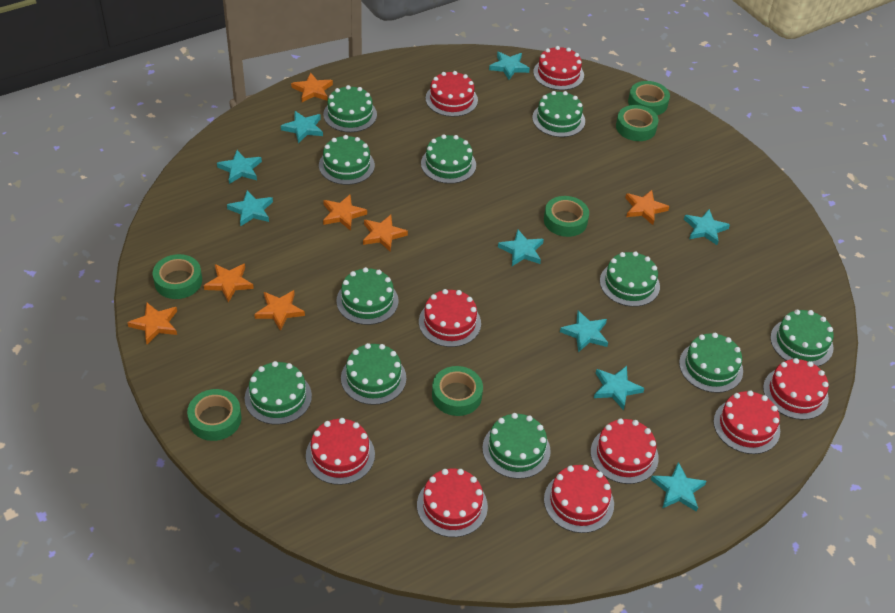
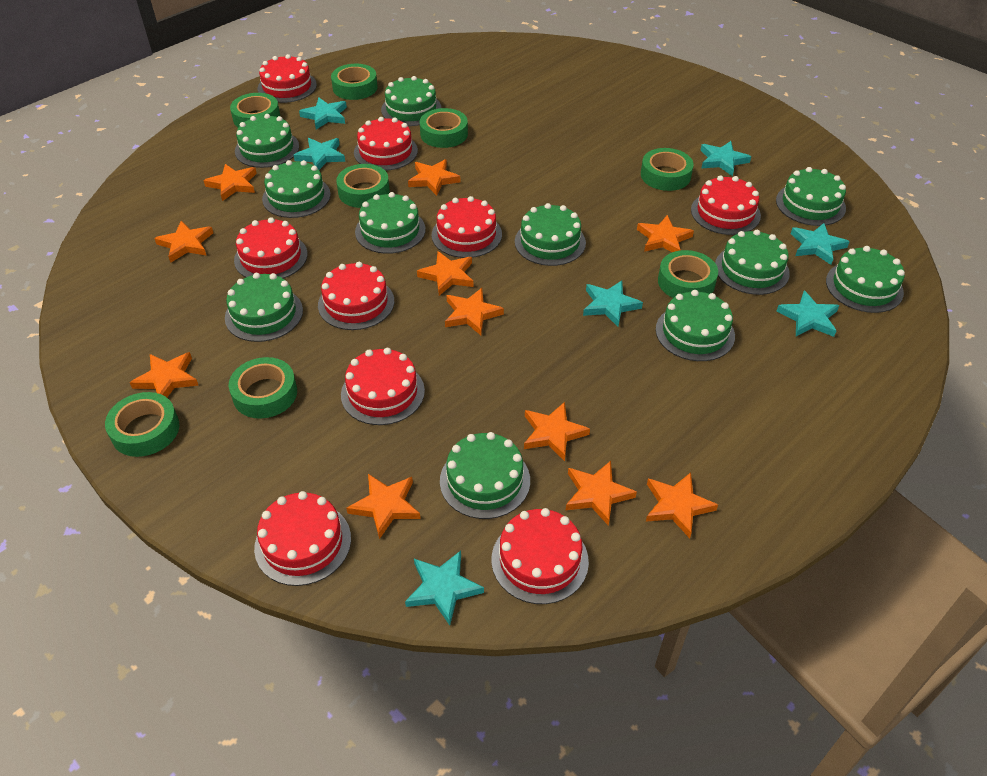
green tape: [153,254,202,299] [187,389,242,441] [432,366,483,416] [544,196,589,237] [616,105,658,141] [628,81,670,115] = 6 -> [105,392,179,457] [229,357,297,419] [230,93,280,127] [331,64,378,100] [336,164,390,208] [420,108,468,148] [641,148,694,191] [658,250,718,298] = 8
orange star: [127,302,177,344] [204,263,254,302] [254,290,305,331] [291,72,333,102] [323,195,367,231] [363,215,408,252] [625,190,669,225] = 7 -> [130,352,199,397] [154,221,213,263] [203,164,257,201] [346,474,421,539] [408,159,461,196] [417,251,473,296] [445,288,504,335] [524,402,590,461] [566,461,637,526] [637,215,694,252] [646,472,718,538] = 11
turquoise star: [217,150,262,184] [227,190,273,226] [281,111,323,143] [489,52,530,80] [498,230,544,266] [560,310,608,352] [594,366,644,410] [651,462,707,512] [684,209,730,245] = 9 -> [294,138,345,170] [299,97,347,129] [405,551,484,625] [583,280,643,327] [701,141,751,176] [777,290,839,337] [791,223,850,265] = 7

